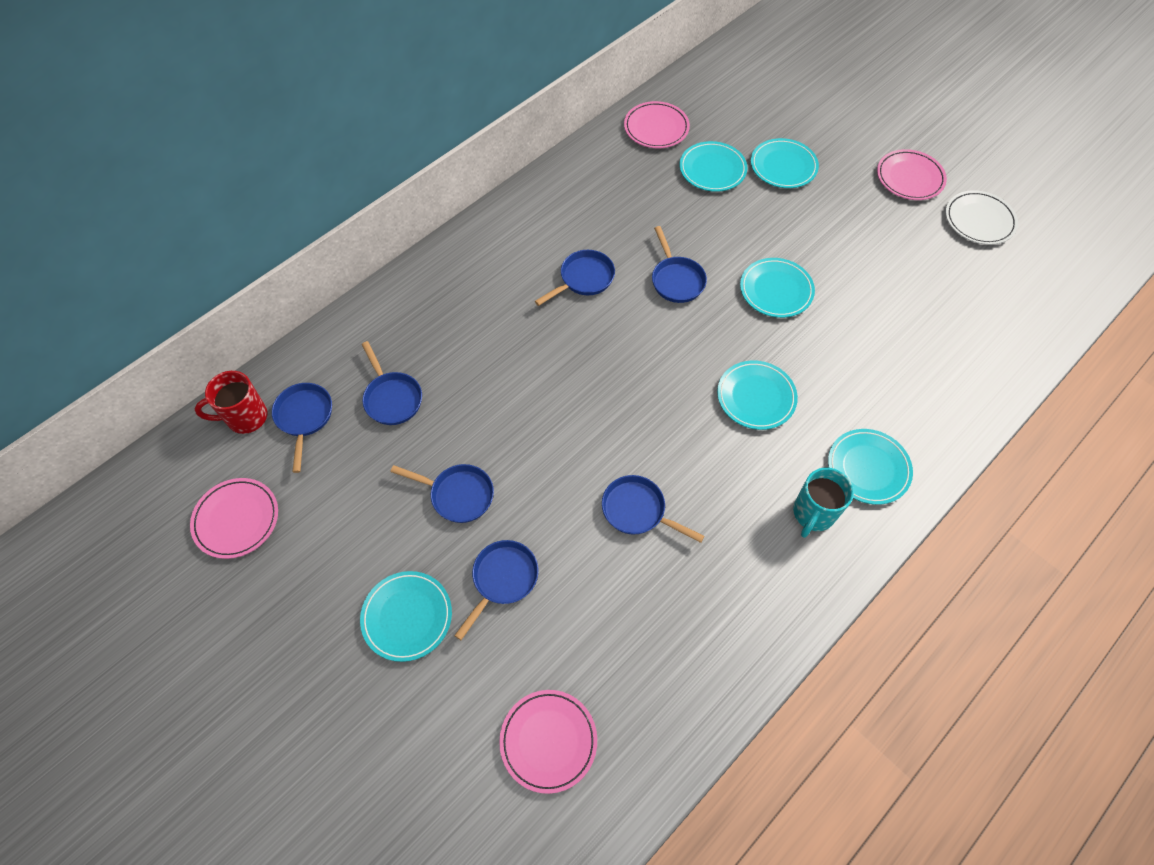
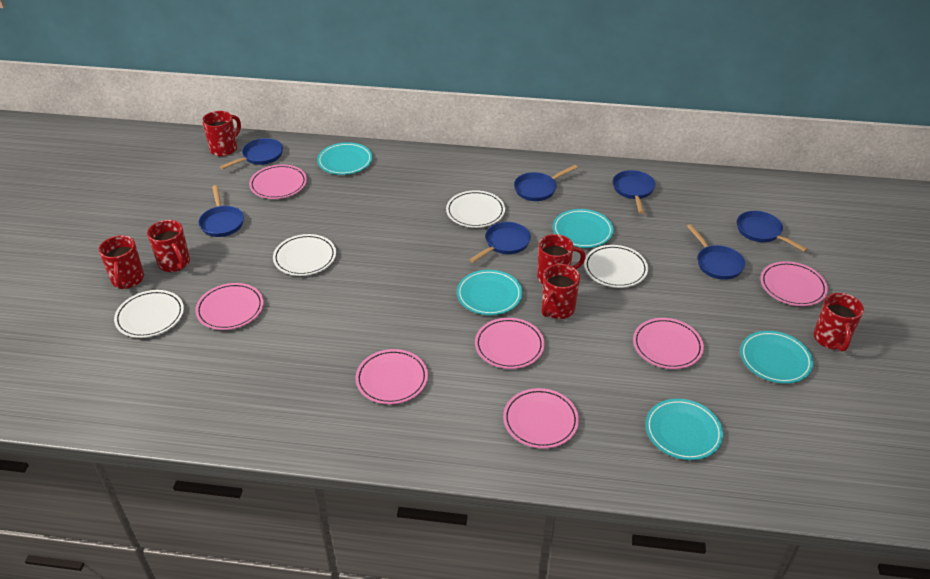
pink plate: [190,478,278,559] [499,690,597,794] [624,101,690,148] [877,149,947,200] = 4 -> [195,283,263,330] [249,164,307,199] [356,349,428,404] [475,318,545,369] [503,388,579,449] [633,318,704,369] [760,261,828,306] = 7
red mug: [195,371,267,434] = 1 -> [98,235,144,289] [147,220,190,272] [202,111,241,156] [537,234,586,284] [542,264,580,319] [814,293,864,352] = 6
turquoise mug: [793,468,854,538] = 1 -> none = 0
turquoise plate: [360,571,452,662] [680,141,747,192] [717,361,798,430] [740,258,815,318] [751,138,819,188] [828,429,913,505] = 6 -> [317,142,373,175] [457,270,522,315] [553,209,614,248] [645,399,723,460] [740,331,813,384] = 5
white plate: [946,190,1018,245] = 1 -> [114,290,184,338] [273,234,336,276] [446,190,505,228] [584,245,648,288] = 4

